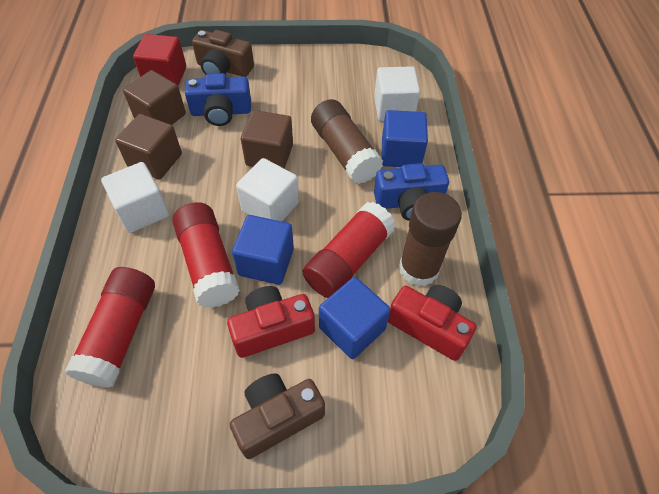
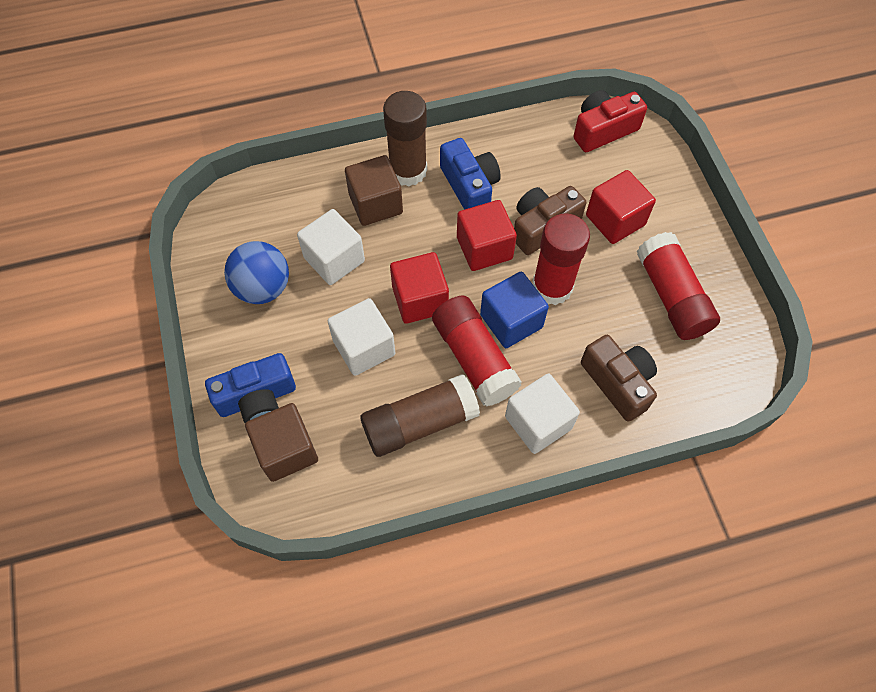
blue ball: none = 0 -> [224,241,289,304] = 1
blue cube: [232,215,294,285] [319,277,391,359] [382,110,428,167] = 3 -> [480,272,549,348] = 1
brown cube: [115,114,182,180] [123,70,186,125] [241,110,293,169] = 3 -> [245,403,318,482] [345,155,403,226] = 2
red camera: [227,286,315,358] [388,285,476,361] = 2 -> [574,90,647,152] = 1
red cube: [133,34,186,86] = 1 -> [390,252,449,324] [457,200,517,271] [586,170,656,244] = 3

